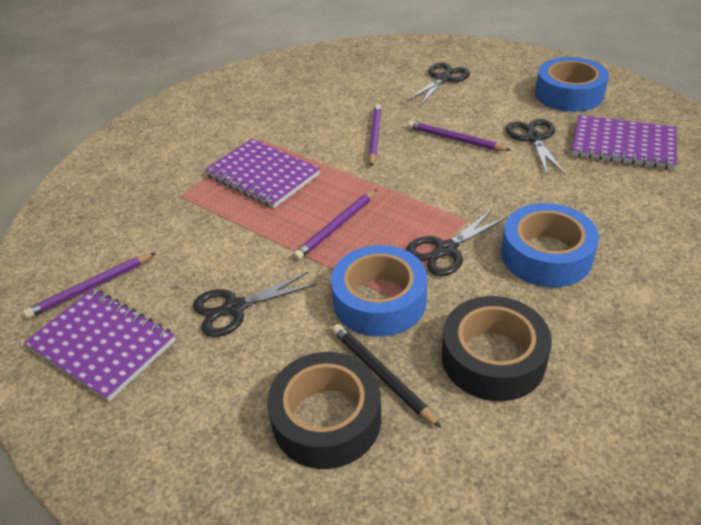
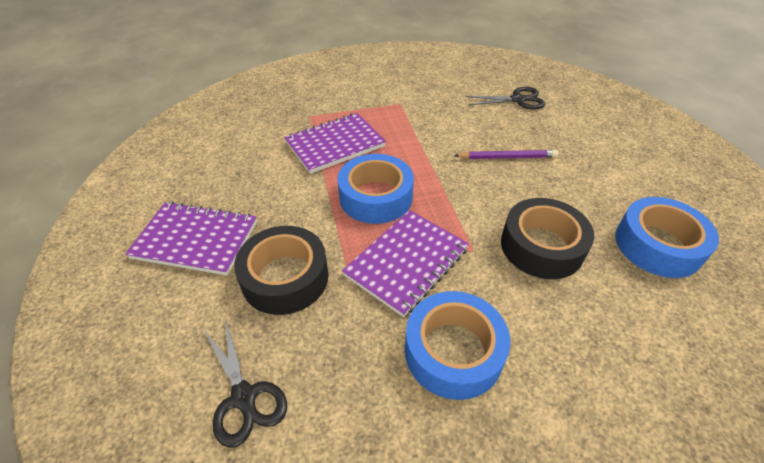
black pencil: [332,324,441,428] = 1 -> none = 0
black scissors: [193,272,317,337] [406,209,507,276] [407,63,470,105] [506,119,566,175] = 4 -> [204,318,287,448] [465,87,545,109] = 2
purple pencil: [23,252,156,319] [293,189,377,260] [368,104,381,167] [407,121,512,151] = 4 -> [454,150,558,159] = 1

